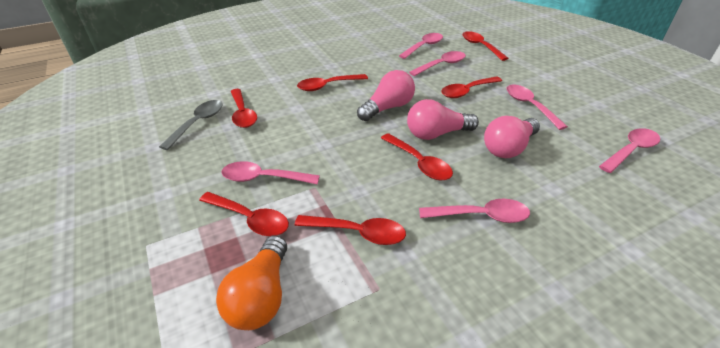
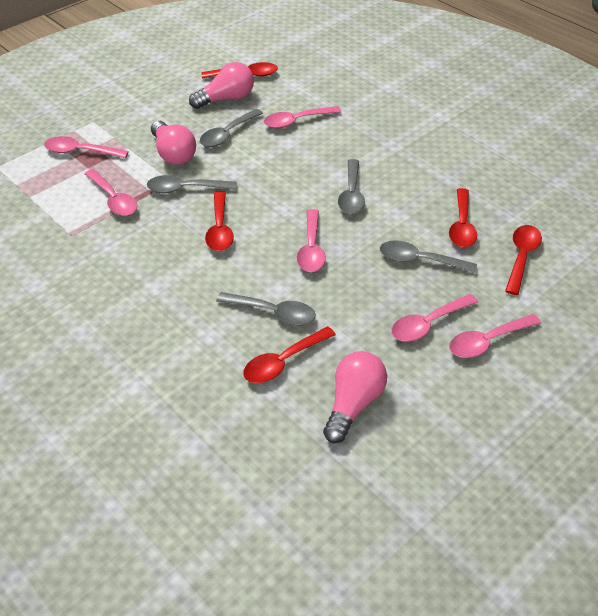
grey spoon: [159,100,223,150] = 1 -> [147,175,237,193] [200,109,263,147] [216,292,316,325] [338,159,365,214] [380,240,477,273] = 5
orange light bulb: [216,235,287,330] = 1 -> none = 0
red spoon: [199,192,289,236] [231,89,257,128] [294,215,406,245] [297,74,368,91] [381,133,453,180] [441,76,502,98] [463,31,509,61] = 7 -> [202,62,278,78] [205,191,234,251] [243,326,336,383] [449,188,477,247] [505,225,542,295] = 5

